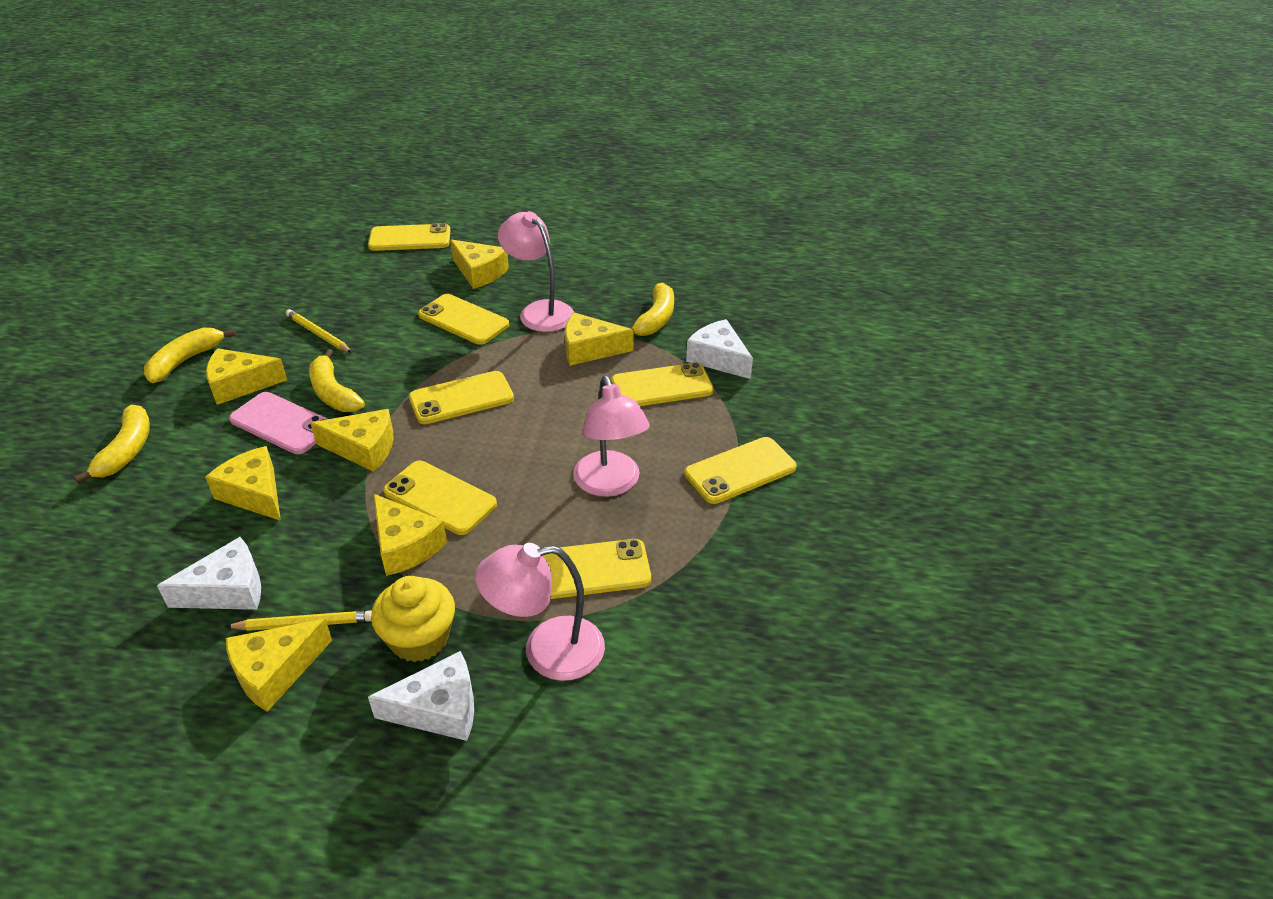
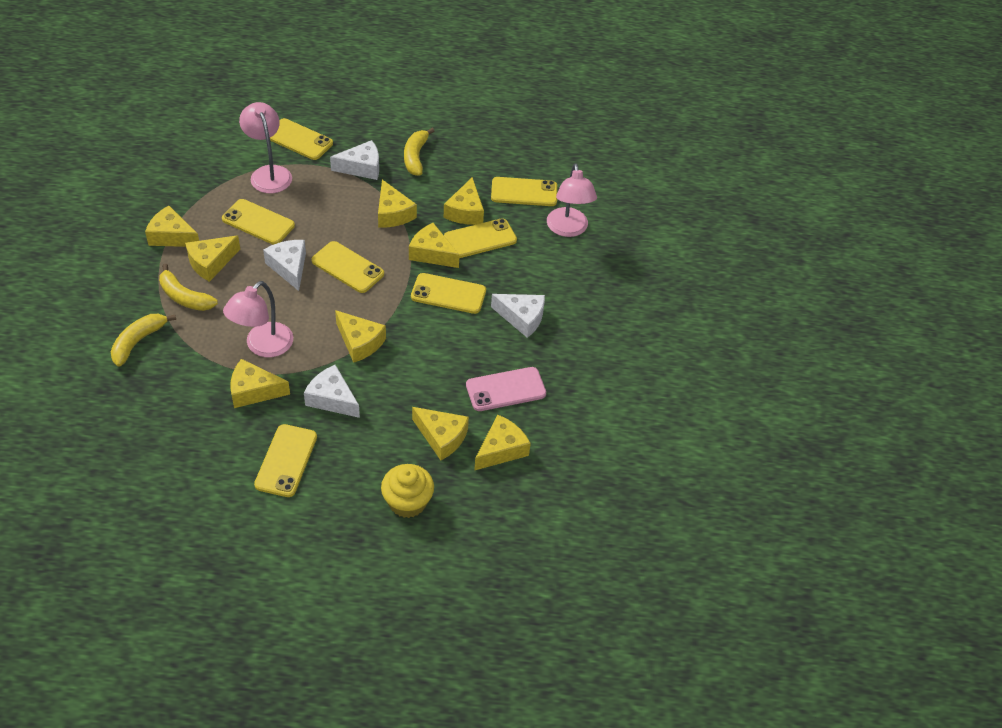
white cheese: [157,537,261,610] [368,651,474,741] [686,319,753,379] = 3 -> [263,240,306,291] [304,365,360,418] [330,140,379,180] [491,294,545,338] = 4
yellow banana: [74,405,150,484] [144,328,236,383] [309,349,365,412] [630,283,674,336] = 4 -> [111,314,176,367] [159,264,218,311] [404,128,434,176] = 3
yellow cheese: [205,446,281,521] [206,348,287,405] [226,619,332,712] [311,409,394,472] [374,494,447,576] [450,239,509,289] [565,312,634,366] = 7 -> [145,205,199,247] [185,236,240,282] [230,359,290,408] [335,310,386,363] [378,180,417,228] [409,223,459,268] [412,407,469,460] [444,177,484,225] [474,414,531,471] = 9
yellow pencil: [225,610,372,631] [286,309,352,353] = 2 -> none = 0

